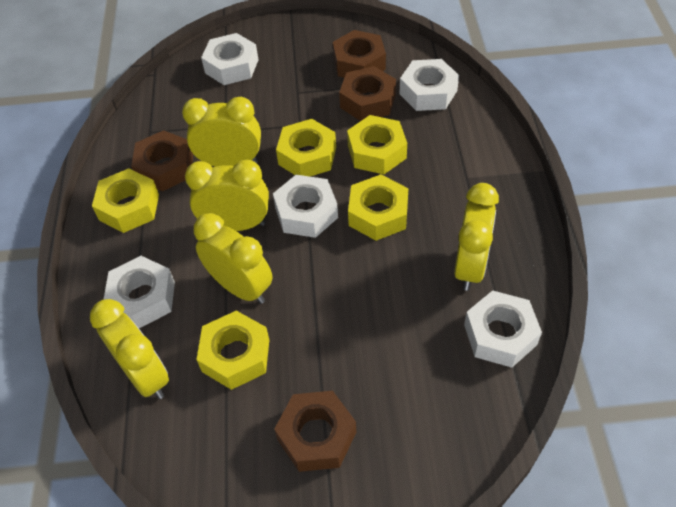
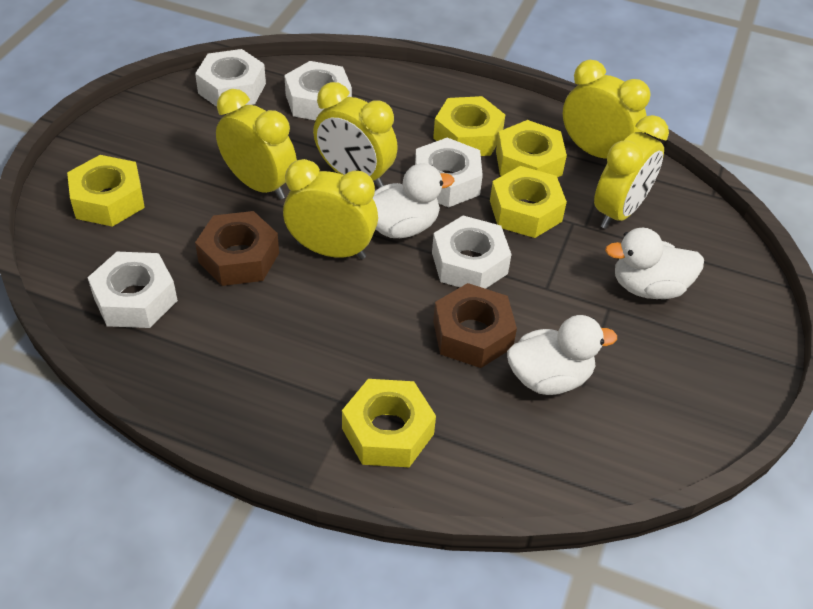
brown nut: [131,130,193,191] [274,391,356,472] [333,30,386,78] [339,66,396,121] = 4 -> [195,211,279,286] [433,283,517,368] = 2
white duck: none = 0 -> [373,163,455,238] [507,315,617,395] [605,228,704,299] = 3

